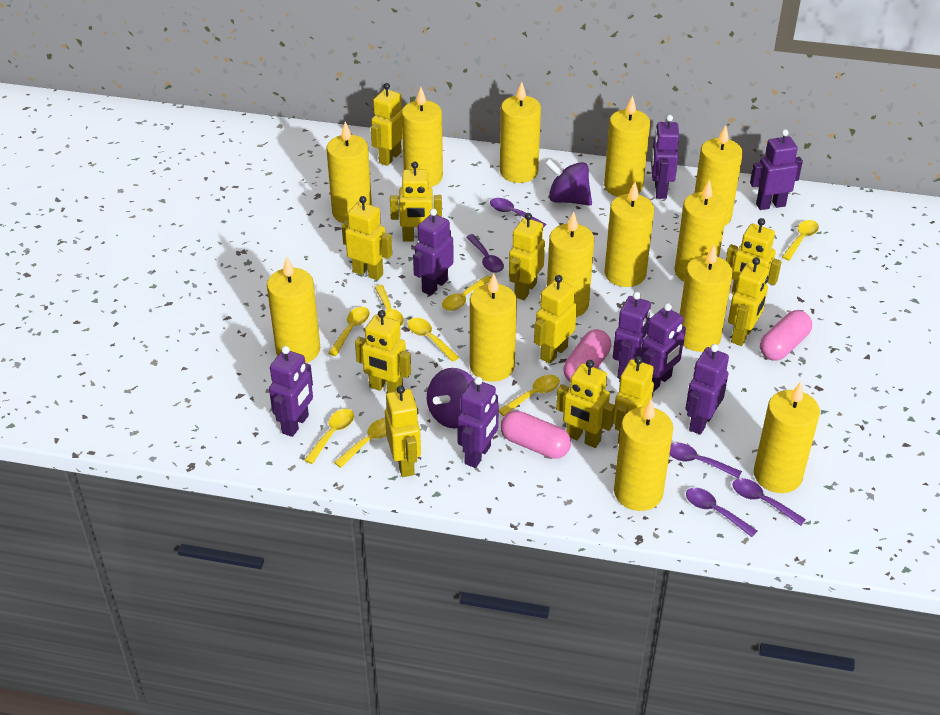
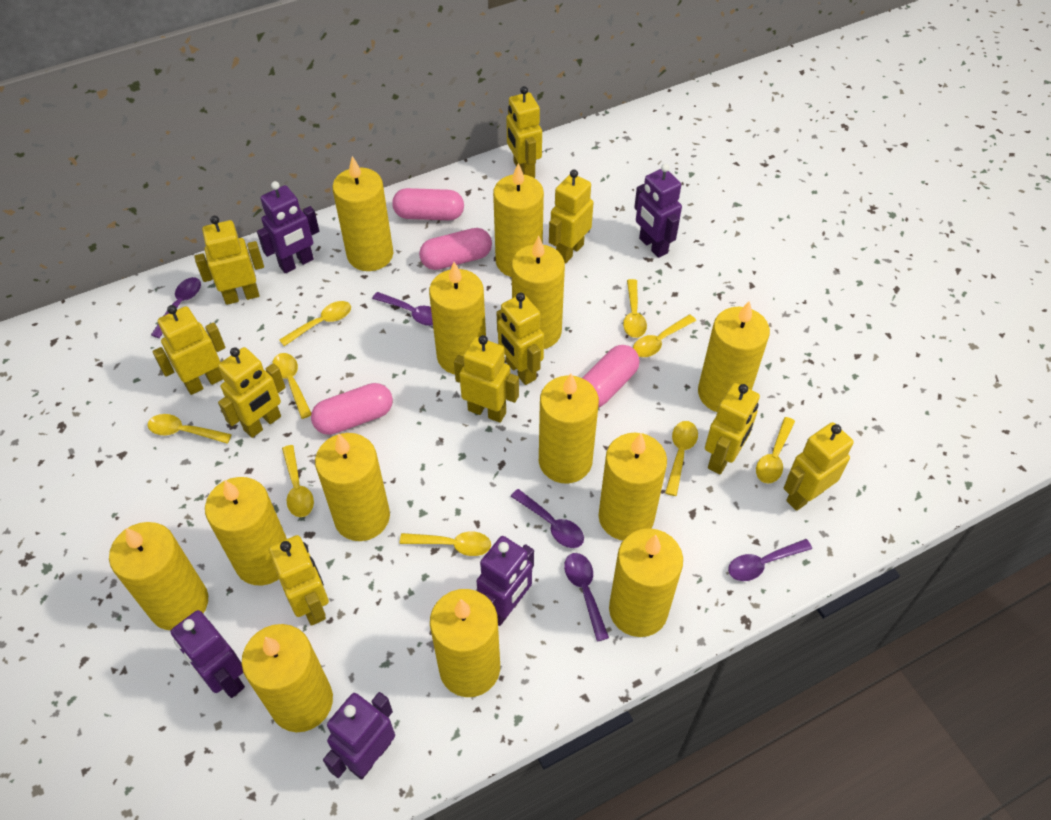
pink capsule: [500,411,571,459] [564,329,611,382] [760,310,812,361] = 3 -> [311,383,393,435] [392,188,464,220] [419,228,492,270] [582,345,640,408] = 4
purple robot: [269,346,313,437] [413,209,454,296] [457,377,499,468] [613,292,651,379] [641,303,686,392] [651,115,679,199] [685,344,729,435] [750,129,803,210] = 8 -> [171,610,245,698] [257,181,319,273] [323,692,395,780] [477,536,534,626] [634,164,682,258] = 5
purple spinning top: [427,368,474,428] [545,159,592,206] = 2 -> none = 0
yellow robot: [342,196,392,280] [355,310,411,393] [371,83,403,166] [385,385,421,477] [390,161,442,242] [509,213,545,300] [534,275,577,364] [556,360,615,448] [613,356,654,444] [726,218,782,295] [728,257,769,346] = 11 -> [152,305,225,395] [194,216,264,305] [218,347,286,438] [269,535,329,626] [454,335,519,423] [496,292,544,385] [506,86,542,178] [549,170,594,263] [705,383,760,474] [783,422,853,511] = 10
yellow spoon: [304,409,354,464] [328,307,370,356] [334,418,386,468] [374,285,404,326] [408,318,459,362] [442,275,491,311] [498,375,560,416] [782,220,819,260] = 8 -> [147,414,232,444] [272,353,311,419] [279,301,351,346] [282,445,314,517] [400,532,491,556] [623,279,647,338] [633,315,696,357] [665,421,698,496] [756,417,795,484] = 9

